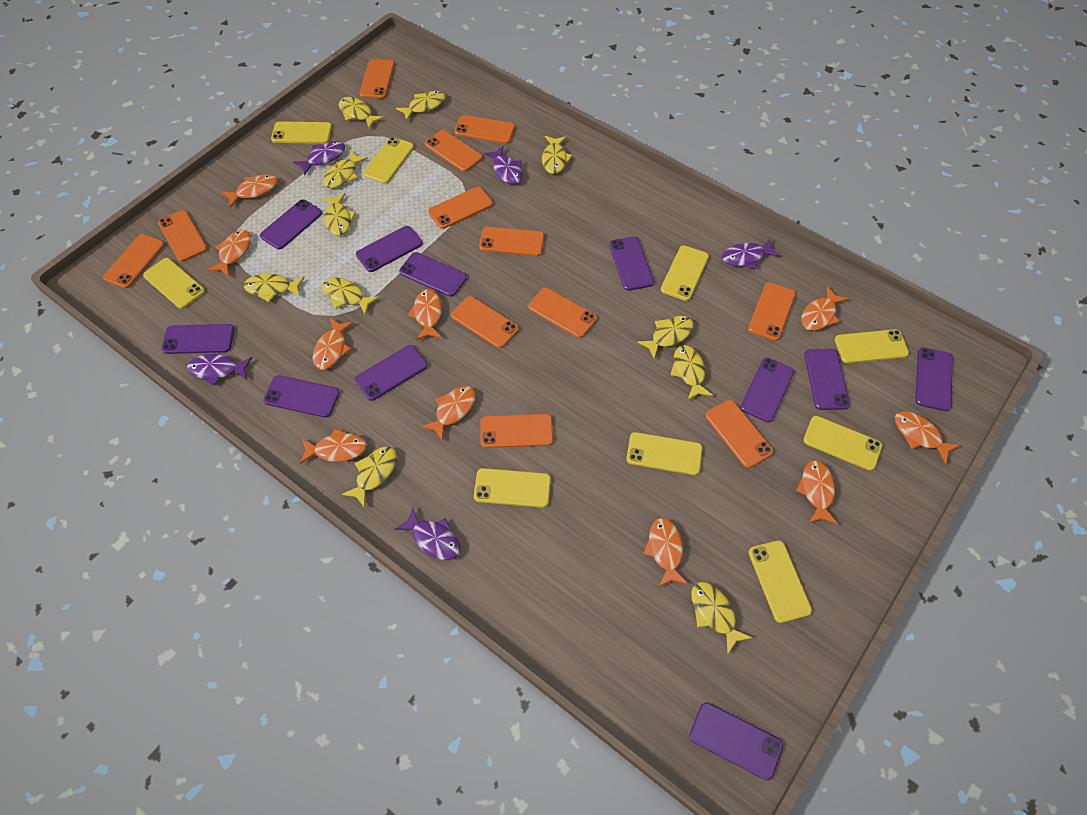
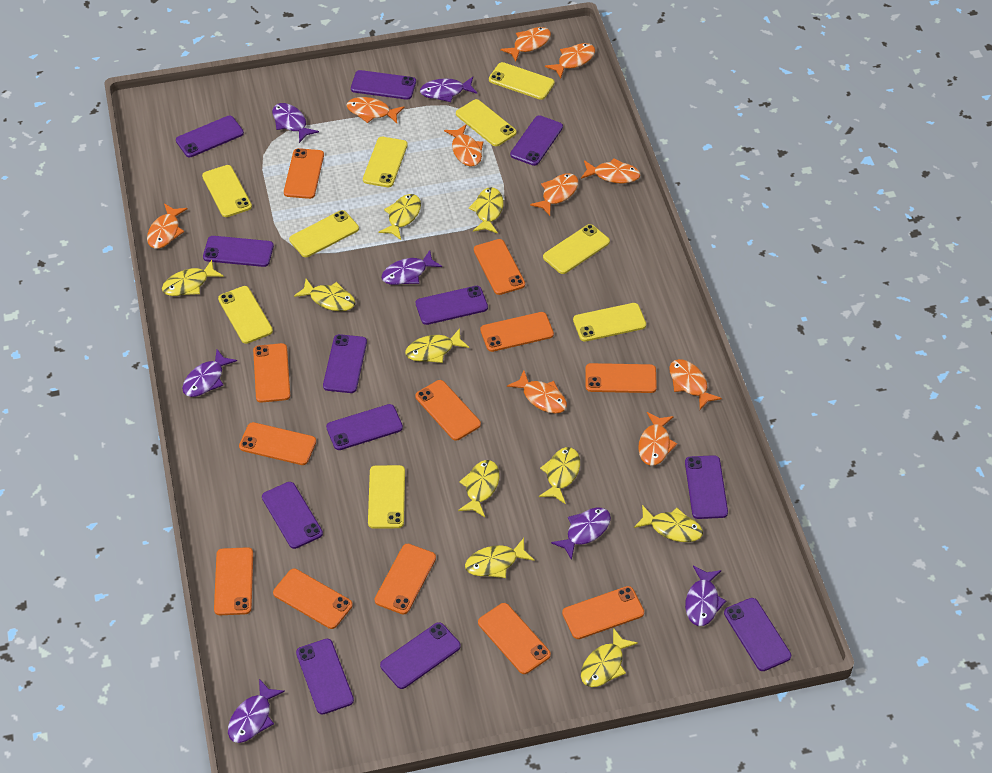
purple fish: [187,354,252,386] [293,141,345,175] [395,507,460,560] [484,146,522,185] [722,239,780,269] = 5 -> [182,349,237,397] [228,679,285,743] [272,103,319,143] [381,250,442,285] [420,77,477,102] [551,507,611,560] [685,566,726,626] = 7
purple phone: [162,324,234,354] [260,199,322,249] [263,375,339,418] [355,345,428,401] [356,226,423,272] [399,252,467,297] [609,236,654,291] [689,702,783,781] [740,358,794,422] [804,349,850,410] [915,347,953,411] = 11 -> [176,116,244,157] [203,236,274,267] [262,482,323,549] [296,639,354,715] [323,334,367,393] [326,404,403,450] [351,70,416,100] [380,622,461,689] [416,286,488,325] [510,116,563,166] [685,455,728,519] [724,598,791,671] = 12
yellow fish: [244,273,305,302] [322,193,356,236] [322,278,380,315] [323,150,368,188] [339,97,384,129] [341,446,397,508] [396,91,446,121] [542,136,573,174] [637,316,694,359] [671,345,713,400] [691,582,752,653] = 11 -> [162,260,224,296] [294,279,356,311] [378,194,421,240] [405,328,469,363] [458,460,500,517] [465,538,534,578] [469,187,503,234] [539,447,580,504] [581,628,638,687] [634,505,703,542] = 10

